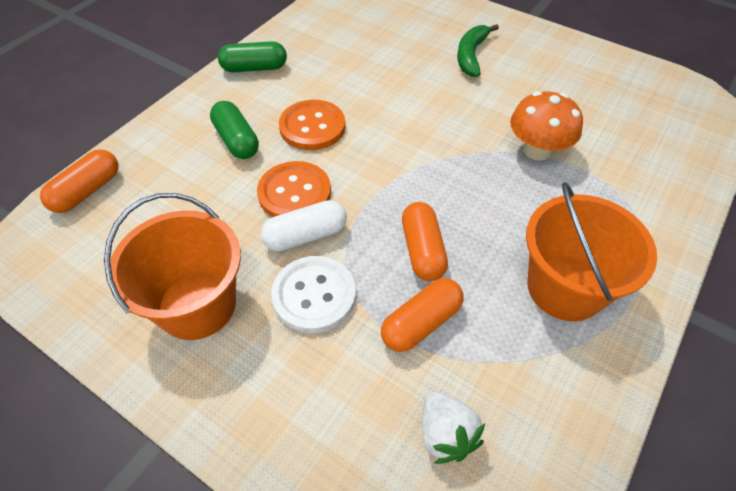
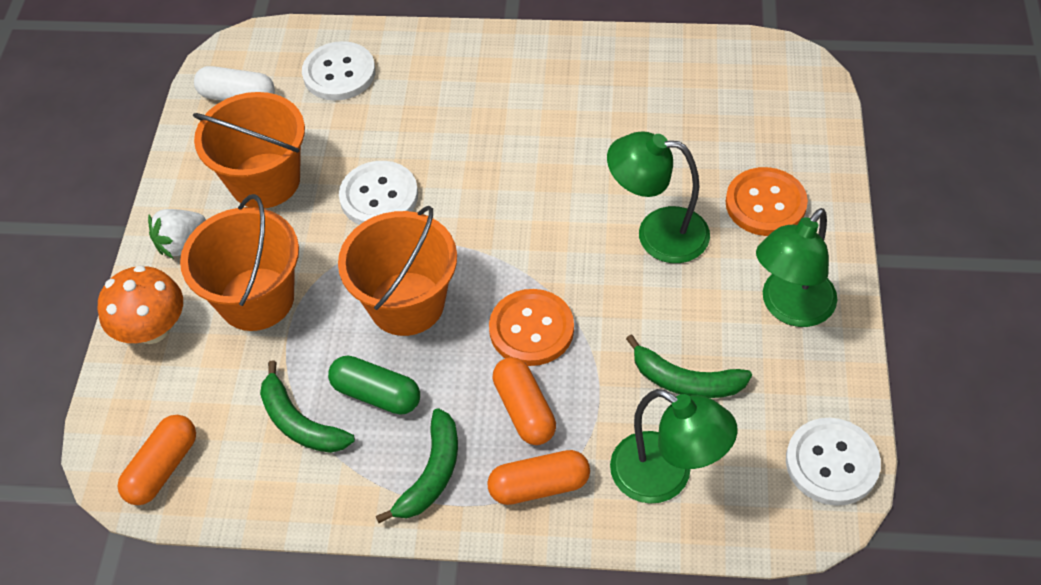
green banana: [457,24,499,77] = 1 -> [260,360,355,453] [376,408,458,523] [626,335,752,398] = 3
green capsule: [210,101,259,159] [218,41,287,72] = 2 -> [328,355,420,415] = 1
green lamp: none = 0 -> [607,131,710,263] [610,389,738,504] [756,208,837,327] = 3
orange bucket: [104,193,241,340] [526,182,657,321] = 2 -> [180,194,299,331] [193,92,305,208] [338,206,457,336] = 3
white button: [271,256,356,333] = 1 -> [302,41,375,101] [339,161,418,225] [786,418,881,506] = 3

